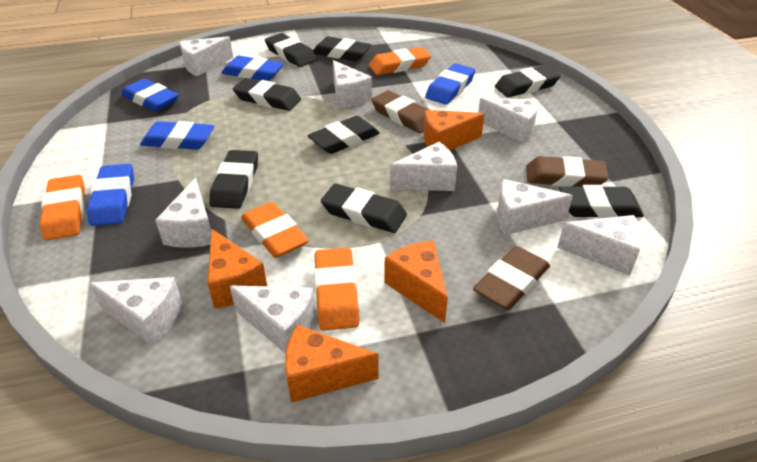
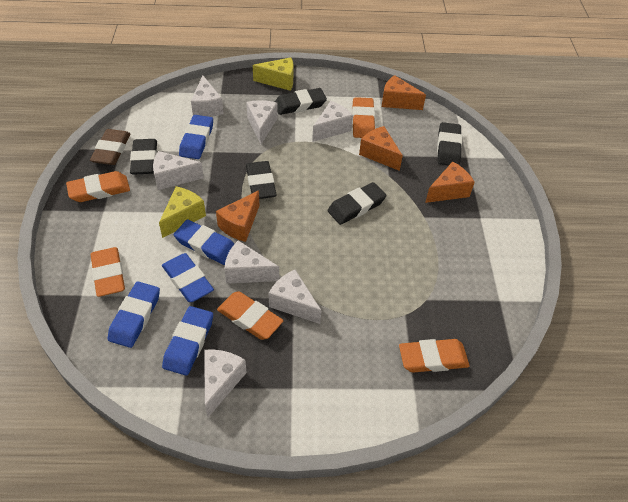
black eraser: [210,150,258,209] [233,78,301,111] [265,33,317,67] [307,116,380,154] [313,36,371,61] [321,184,407,233] [495,65,561,97] [559,185,644,218] = 8 -> [130,139,157,175] [246,161,277,199] [275,88,327,115] [327,182,386,225] [437,122,462,165] = 5
brown eraser: [371,90,429,133] [473,246,550,310] [526,156,609,187] = 3 -> [90,129,131,165] = 1
orange eraser: [40,175,85,241] [241,202,309,258] [314,248,359,331] [369,47,431,75] = 4 -> [66,171,130,202] [91,247,125,297] [217,291,283,340] [352,97,375,138] [399,339,469,373] = 5
white cheese: [90,277,182,346] [155,178,211,248] [180,36,233,76] [230,285,316,354] [333,60,372,108] [390,142,457,191] [478,98,539,143] [497,179,573,235] [557,215,643,276] = 9 -> [153,151,204,190] [191,76,223,117] [204,350,247,417] [225,241,279,284] [246,100,278,144] [269,270,321,324] [312,101,353,142] = 7
yellow cheese: none = 0 -> [159,186,206,238] [253,57,294,91] = 2

